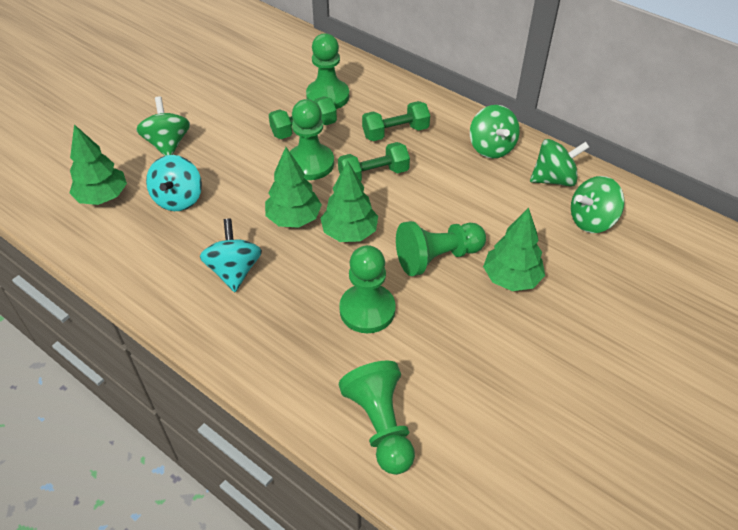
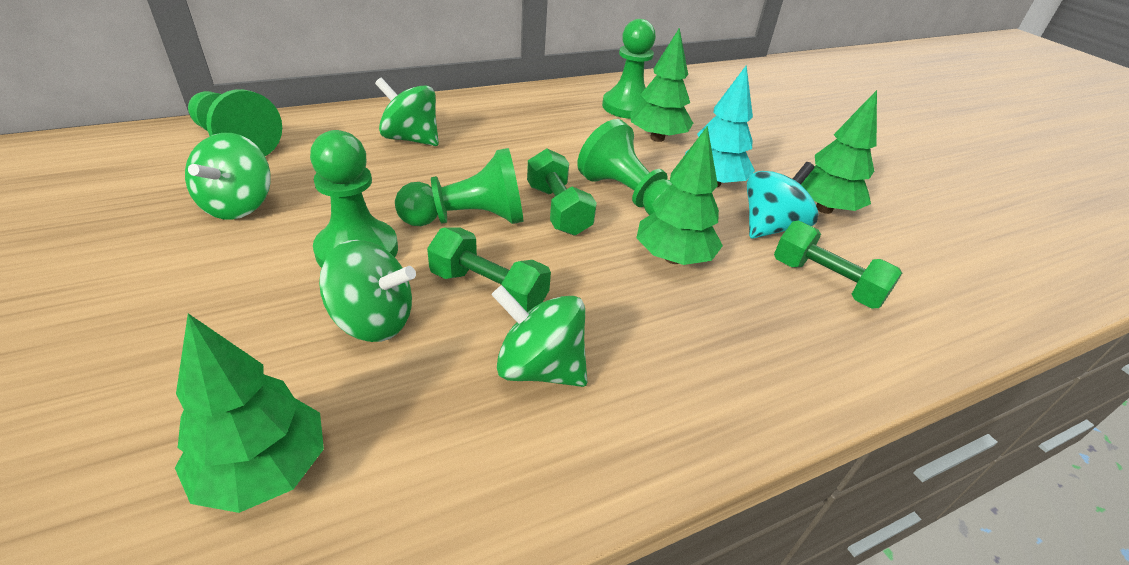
turquoise spinning top: [146,155,202,211] [200,219,262,292] = 2 -> [747,162,818,239] = 1
turquoise tree: none = 0 -> [685,65,755,187] = 1

